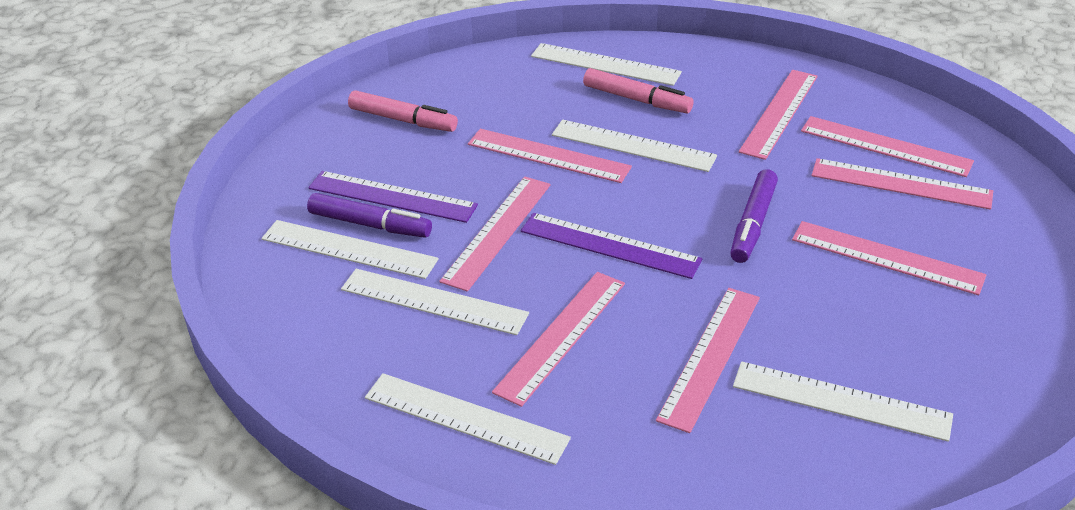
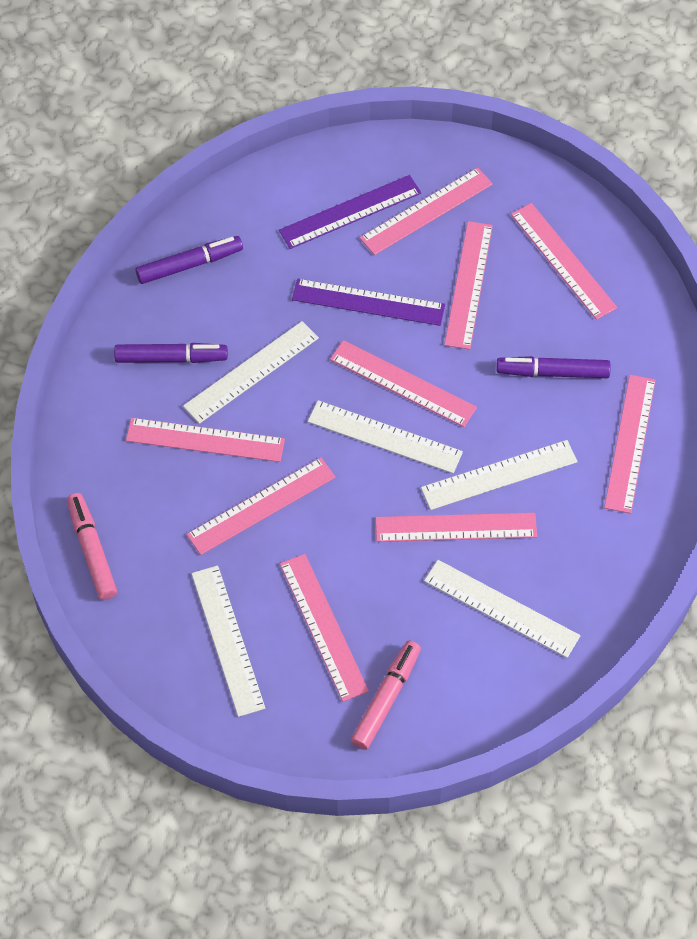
pink ruler: [439,177,551,292] [468,129,632,183] [492,272,625,407] [656,288,760,433] [739,70,818,160] [792,221,986,295] [801,116,974,177] [812,158,993,210] = 8 -> [126,418,285,462] [186,457,336,555] [280,554,369,702] [330,340,477,427] [360,167,493,255] [376,513,537,542] [444,221,493,350] [511,203,617,320] [604,375,656,514] = 9
purple marker: [307,193,432,238] [730,169,778,263] = 2 -> [114,343,228,363] [135,236,243,284] [496,356,611,378] = 3
white ruler: [261,220,439,279] [341,269,529,335] [365,373,571,465] [531,43,682,86] [552,120,717,172] [733,361,953,442] = 6 -> [183,321,319,424] [191,565,265,717] [308,400,463,473] [421,440,578,510] [424,560,580,658] = 5

